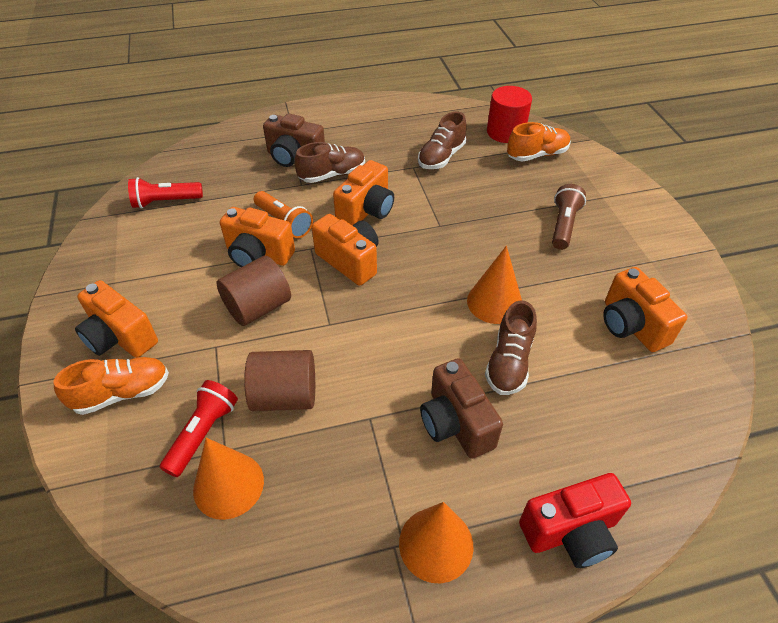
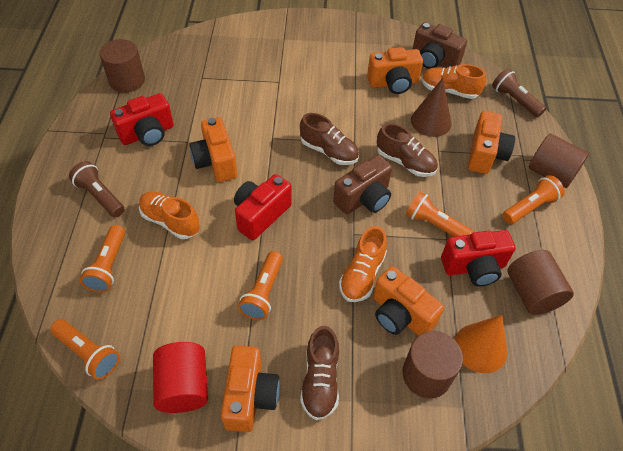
brown cone: none = 0 -> [411,78,451,137] = 1
brown cylinder: [216,256,291,326] [244,350,315,411] = 2 -> [100,39,145,93] [402,331,463,398] [507,250,574,315] [529,134,589,188] = 4
brown flashlight: [552,184,586,250] = 1 -> [69,161,125,217] [492,68,546,117] = 2
orange cone: [193,438,264,520] [399,502,474,583] [467,246,522,324] = 3 -> [455,315,507,373] = 1
orange flashlight: [254,191,313,238] = 1 -> [50,319,120,380] [80,225,125,293] [238,251,283,320] [406,192,474,237] [502,175,565,224] = 5
orange shoe: [53,357,169,415] [507,122,571,162] = 2 -> [139,191,200,239] [339,226,387,302] [421,64,486,99] = 3
red camera: [519,473,631,568] = 1 -> [110,93,174,146] [234,174,292,240] [441,230,515,286] = 3
red flashlight: [128,177,203,209] [160,380,238,477] = 2 -> none = 0

